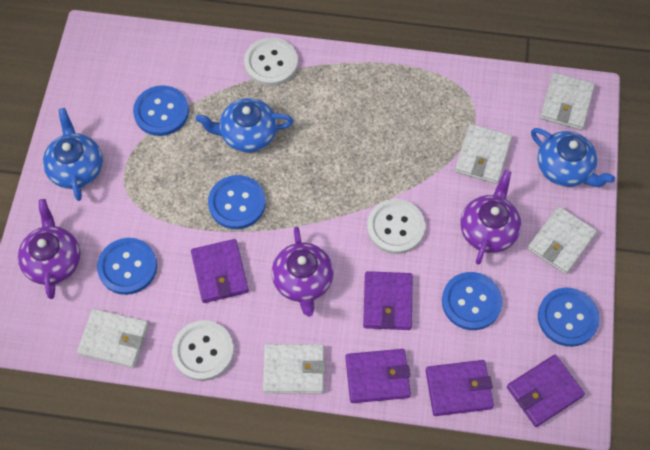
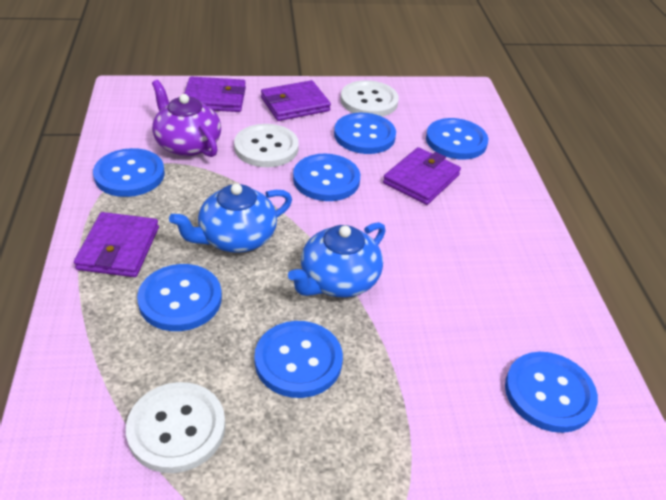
blue button: [97,238,157,295] [133,85,189,136] [208,175,266,229] [442,272,502,330] [538,287,600,347] = 5 -> [93,148,165,197] [137,264,222,331] [254,321,343,398] [293,154,360,201] [334,113,396,154] [426,118,488,160] [505,352,598,433] = 7
blue teapot: [43,108,103,201] [195,98,293,152] [531,128,615,187] = 3 -> [169,183,292,253] [288,222,386,298] = 2
purple teapot: [18,199,80,299] [272,227,333,317] [460,170,521,265] = 3 -> [152,80,221,157] = 1
purple wallet: [191,239,249,303] [345,349,411,403] [363,271,412,330] [426,360,494,416] [507,355,585,427] = 5 -> [74,212,159,277] [184,76,246,112] [261,80,331,121] [383,147,461,205] = 4
white wallet: [77,309,149,368] [263,344,326,394] [455,124,512,184] [527,206,597,274] [540,72,595,130] = 5 -> none = 0

